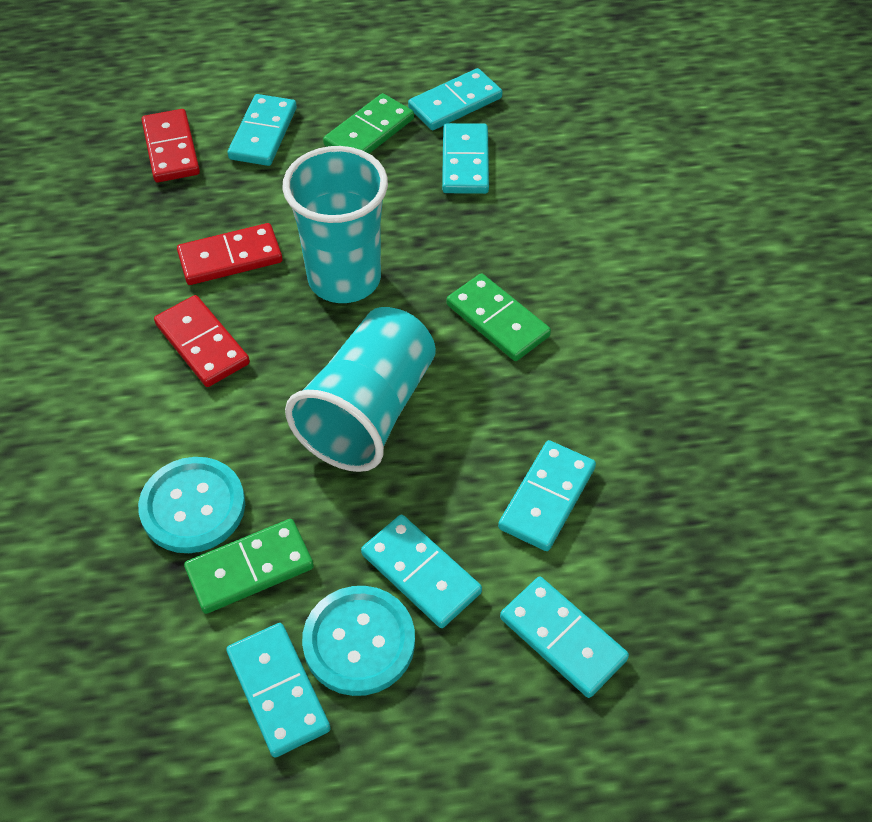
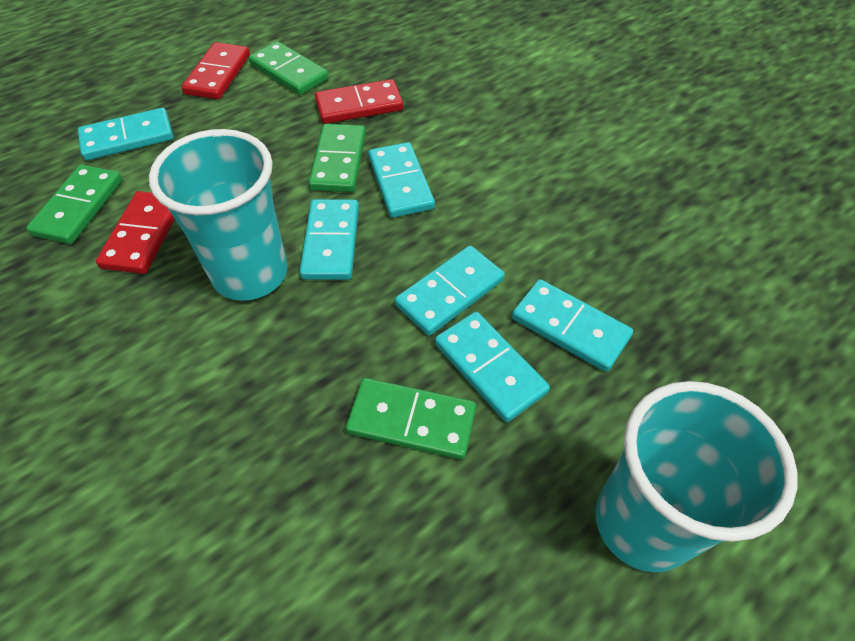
green domino: [184,519,314,614] [323,93,414,154] [447,273,551,361] = 3 -> [26,165,123,244] [249,41,328,95] [308,124,366,192] [346,378,476,460] = 4
turquoise button: [138,457,245,553] [302,586,415,696] = 2 -> none = 0
turquoise domino: [226,623,331,758] [228,94,297,166] [361,515,482,628] [408,68,502,130] [442,123,489,194] [498,440,596,551] [500,577,629,698] = 7 -> [78,108,174,160] [299,199,359,280] [368,142,435,218] [395,246,505,336] [435,312,550,422] [512,279,633,372] = 6

